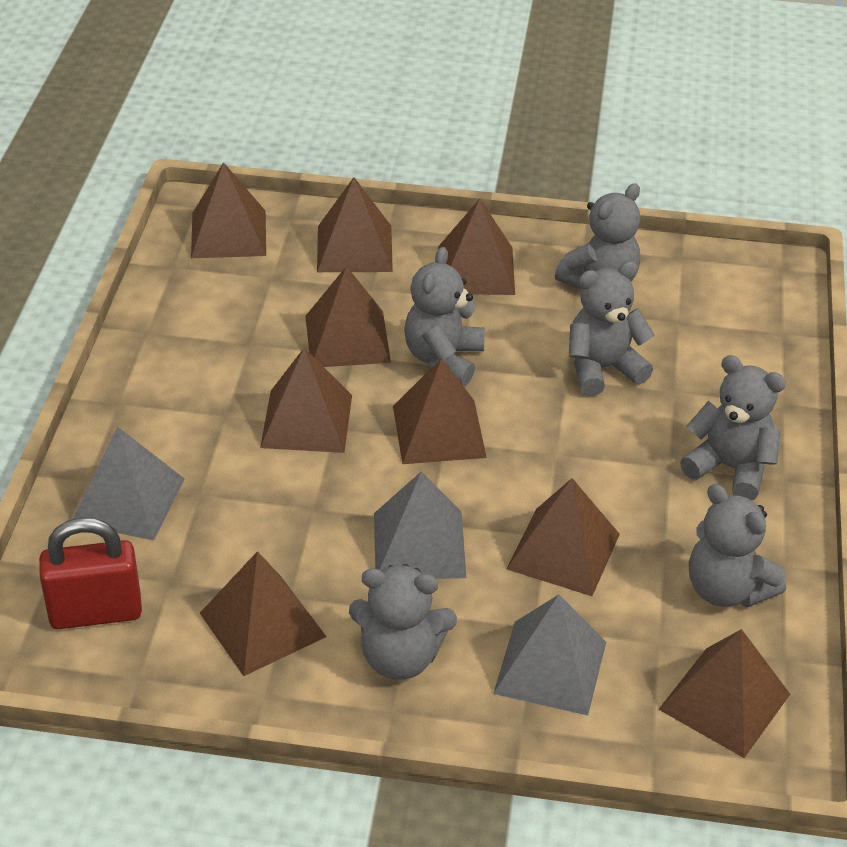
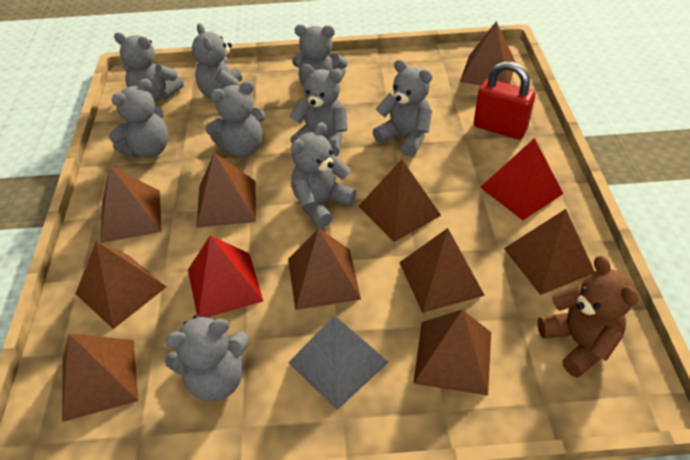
brown pyramid: [191,162,266,258] [200,551,327,676] [260,348,352,453] [305,266,391,367] [317,177,393,272] [393,358,487,464] [438,199,515,295] [507,478,620,596] [658,629,790,758] = 9 -> [62,333,139,422] [75,241,167,329] [101,166,162,243] [196,153,256,228] [288,228,361,310] [359,159,441,242] [399,228,485,313] [413,310,491,396] [460,21,516,85] [504,209,595,295] = 10
brown teddy bear: none = 0 -> [538,256,638,378] = 1
grey pyramid: [73,427,185,541] [374,471,466,579] [493,595,606,716] = 3 -> [288,315,389,410] = 1
grey teddy bear: [349,564,457,679] [404,247,485,386] [555,183,640,289] [569,261,655,396] [680,355,786,500] [689,484,786,607] = 6 -> [109,79,169,158] [114,32,184,103] [165,315,249,402] [192,23,242,99] [205,81,265,157] [290,64,348,156] [291,122,357,228] [292,24,347,87] [373,60,432,157] = 9
red pyramid: none = 0 -> [188,236,264,317] [480,138,563,220] = 2

